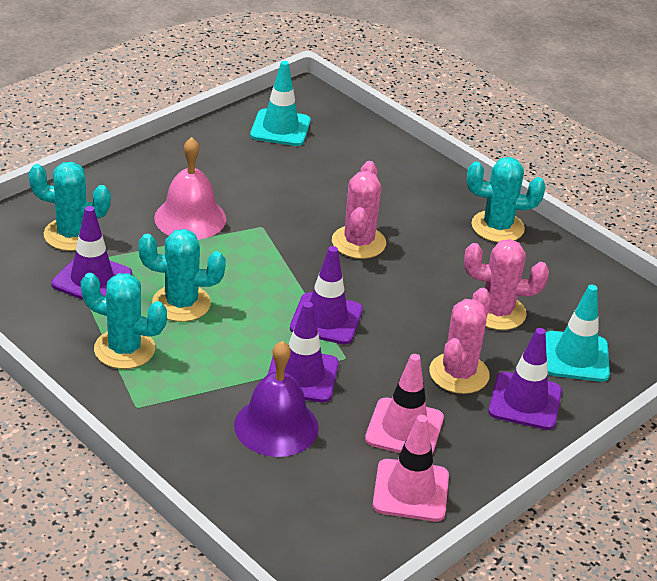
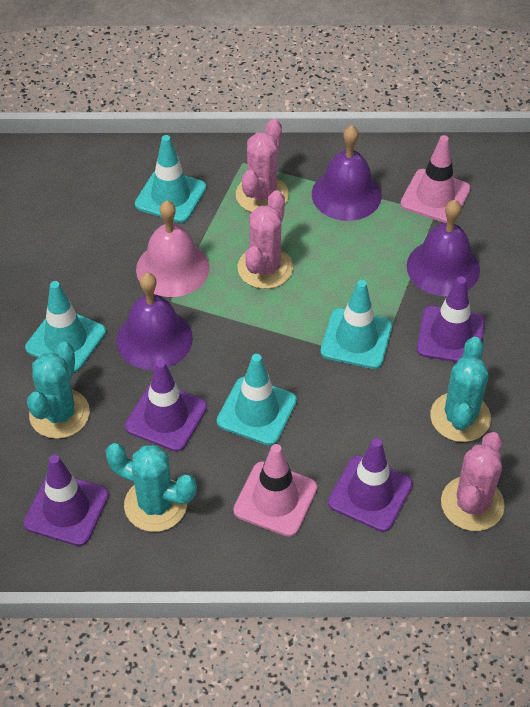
purple bell: [234,341,319,457] = 1 -> [116,273,193,370] [312,125,382,221] [407,200,480,296] = 3
turquoise cactus: [29,162,111,251] [81,273,167,369] [138,229,226,322] [467,157,546,242] = 4 -> [27,342,90,439] [105,443,197,532] [430,337,491,442] = 3
turquoise traffic cone: [250,61,311,146] [546,285,610,382] = 2 -> [25,281,106,372] [135,135,206,223] [217,354,297,446] [320,280,392,369] = 4

